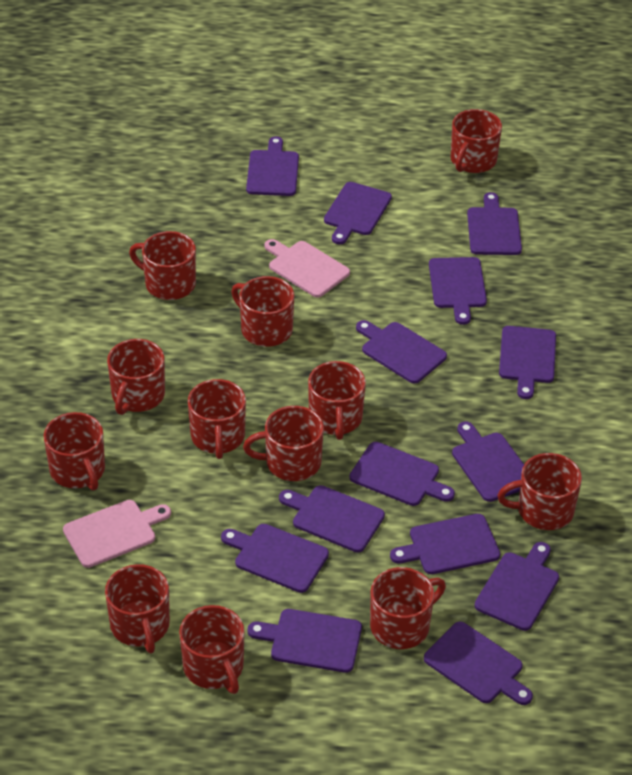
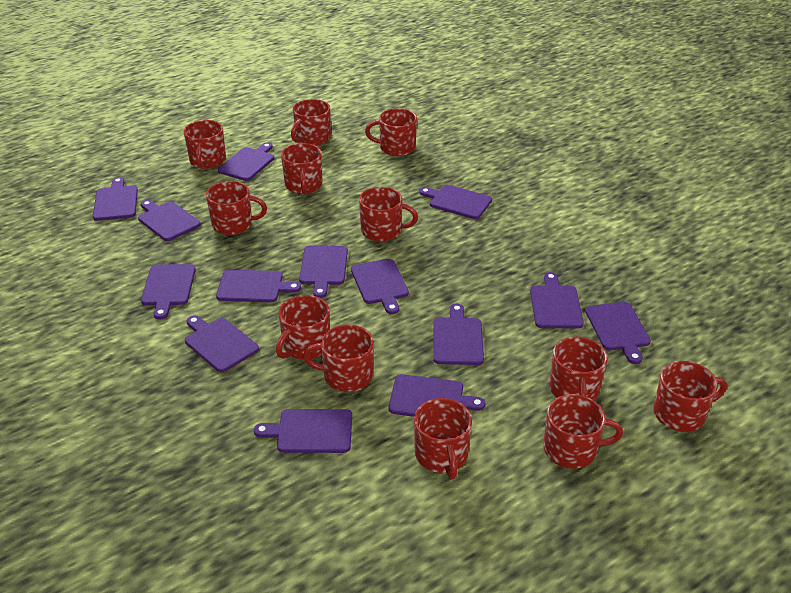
pink cutting board: [63,500,171,568] [264,239,350,298] = 2 -> none = 0

